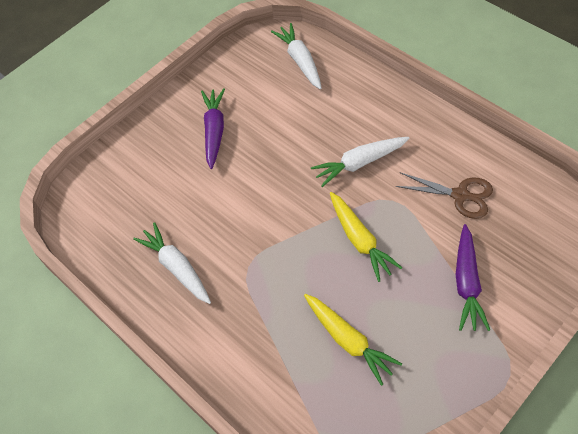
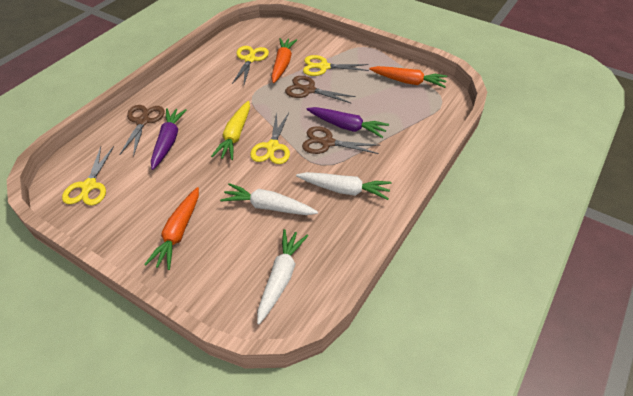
brown scissors: [395,172,493,219] = 1 -> [119,105,165,157] [285,76,356,104] [302,126,380,154] = 3
orange carrot: none = 0 -> [144,187,199,270] [271,38,297,83] [369,66,448,88] = 3
yellow carrot: [304,294,402,386] [330,192,403,282] = 2 -> [211,101,250,160] = 1
yellow scissors: none = 0 -> [62,146,114,205] [232,46,269,84] [250,112,290,164] [303,55,369,76] = 4

